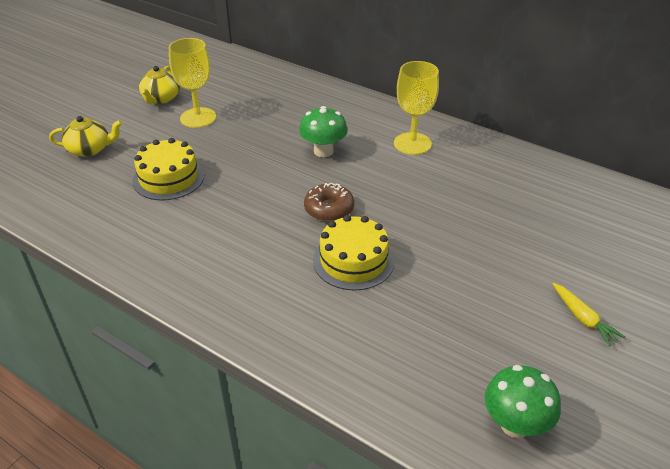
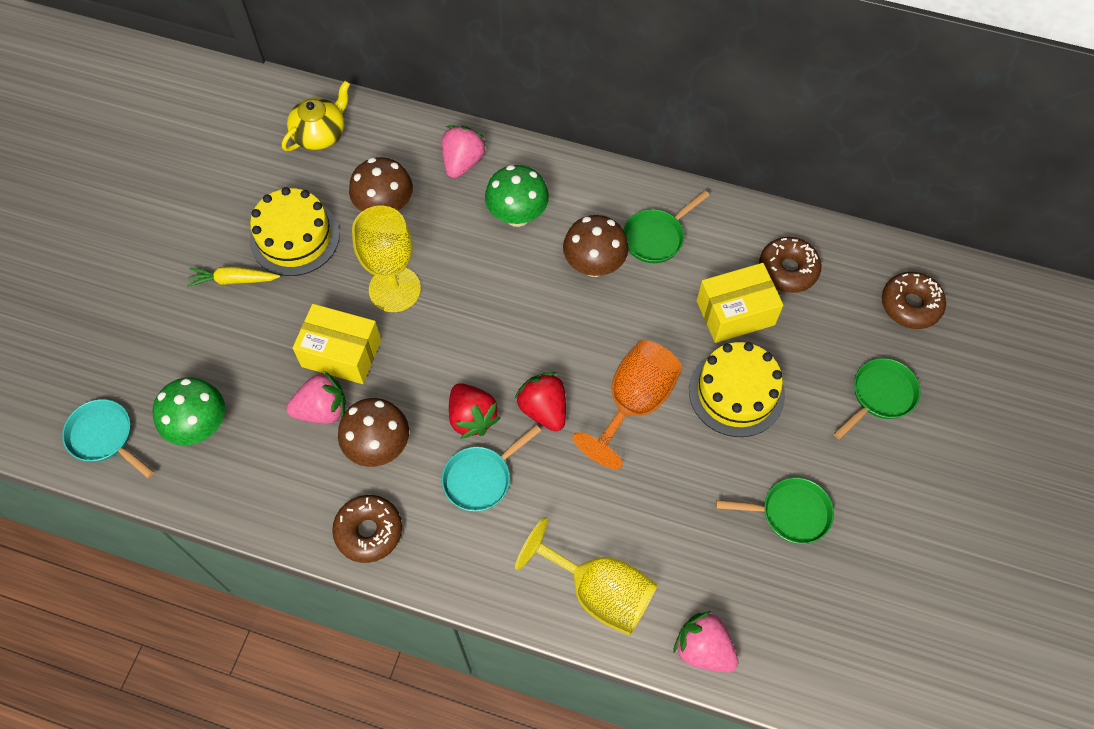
brown donut: [304,183,354,221] = 1 -> [332,495,402,563] [759,237,821,293] [882,272,946,329] = 3
brown mushroom: none = 0 -> [338,398,409,467] [349,157,413,211] [563,215,628,277] = 3
green pan: none = 0 -> [624,190,710,263] [716,477,834,544] [834,358,921,440] = 3
orange goblet: none = 0 -> [573,340,682,469] = 1
pink strawberry: none = 0 -> [286,371,346,424] [442,125,487,179] [673,611,738,672] = 3
red strawberry: none = 0 -> [449,383,501,439] [515,372,566,431] = 2
turquoise pan: none = 0 -> [62,399,154,478] [442,425,541,512] = 2
yellow box: none = 0 -> [293,304,381,384] [697,263,783,343] = 2
yellow teapot: [49,116,122,157] [139,66,180,104] = 2 -> [282,81,350,151] = 1

